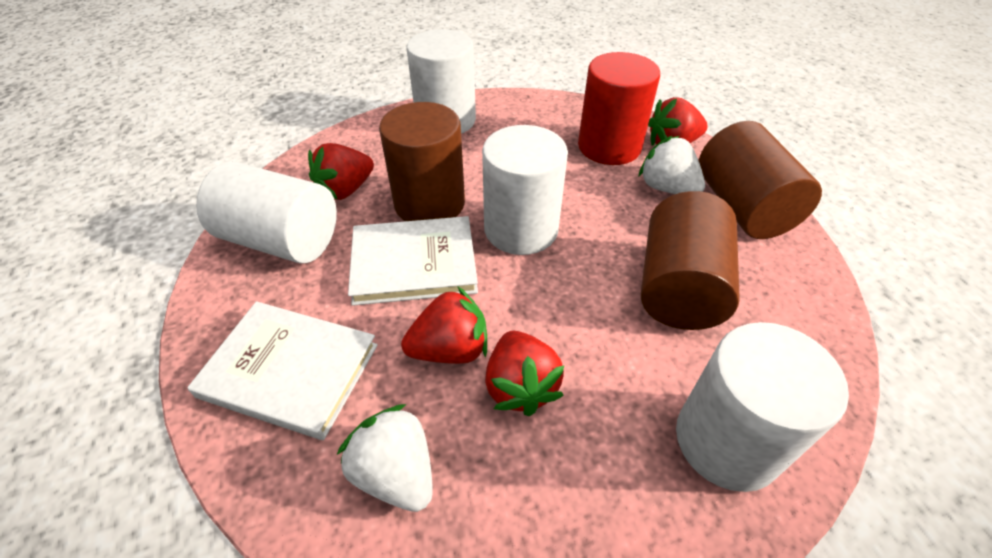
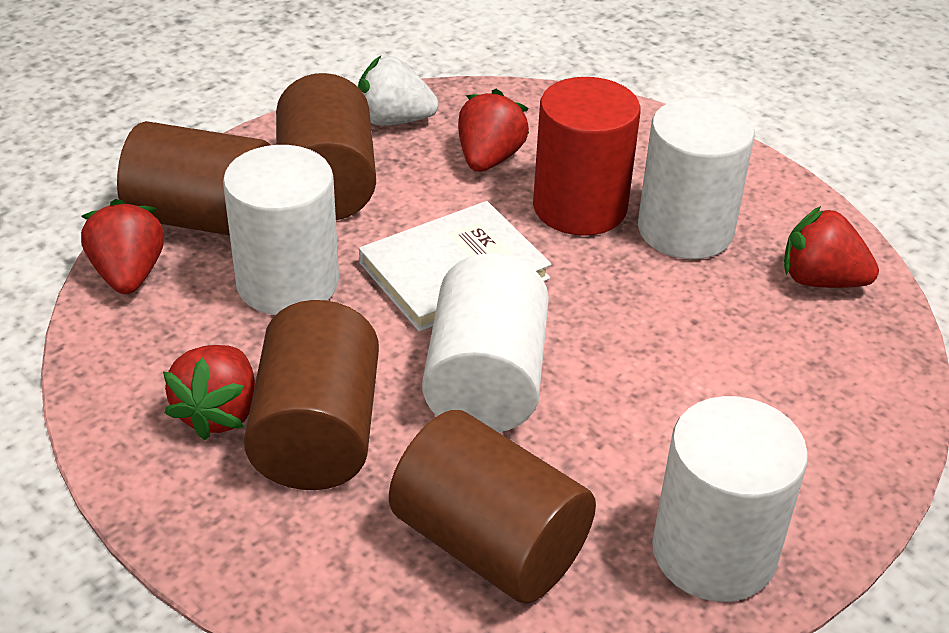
brown cylinder: [379,102,465,221] [641,191,740,330] [699,121,822,239] = 3 -> [117,121,270,236] [244,300,379,490] [276,73,376,220] [389,410,596,604] = 4
white book: [187,301,378,440] [348,216,478,306] = 2 -> [359,201,552,332] = 1
white strawberry: [337,404,433,512] [638,136,705,194] = 2 -> [358,56,439,126] = 1

